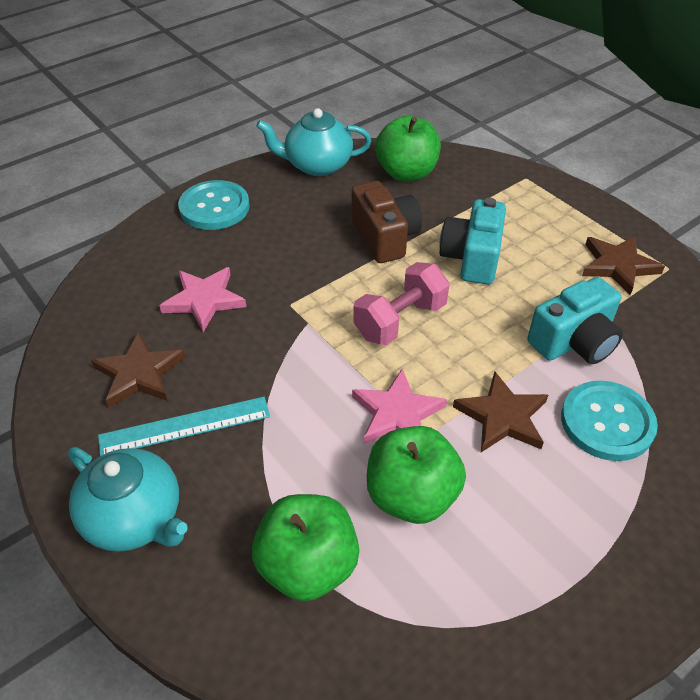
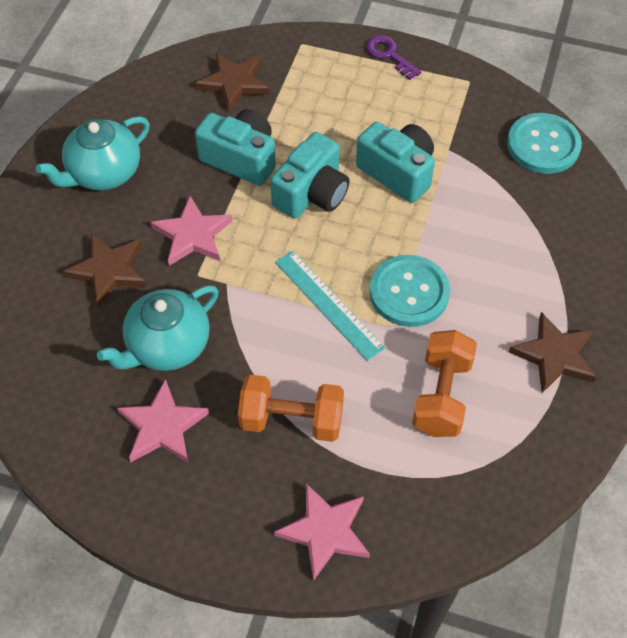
brown camera: [352,181,422,263] = 1 -> none = 0
green apple: [252,494,359,601] [367,426,466,524] [375,115,441,182] = 3 -> none = 0
orange dumbbell: none = 0 -> [238,375,344,442] [412,330,477,437] = 2
pink dumbbell: [353,262,450,345] = 1 -> none = 0
pink star: [159,267,246,332] [352,369,447,444] = 2 -> [117,379,209,462] [151,196,233,266] [274,483,370,581] = 3
purple key: none = 0 -> [366,36,421,80] = 1
turquoise camera: [439,198,506,285] [527,277,623,364] = 2 -> [195,109,276,186] [270,132,350,219] [356,122,435,203] = 3

